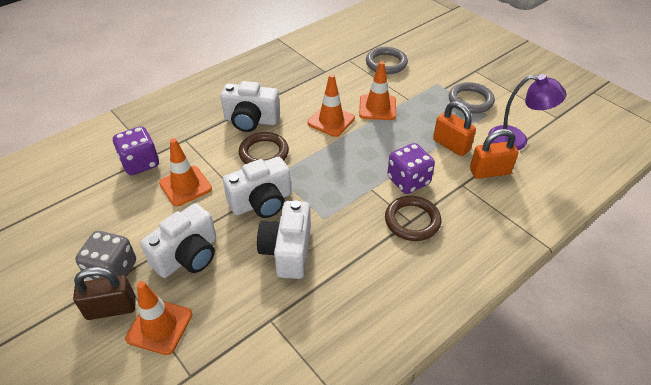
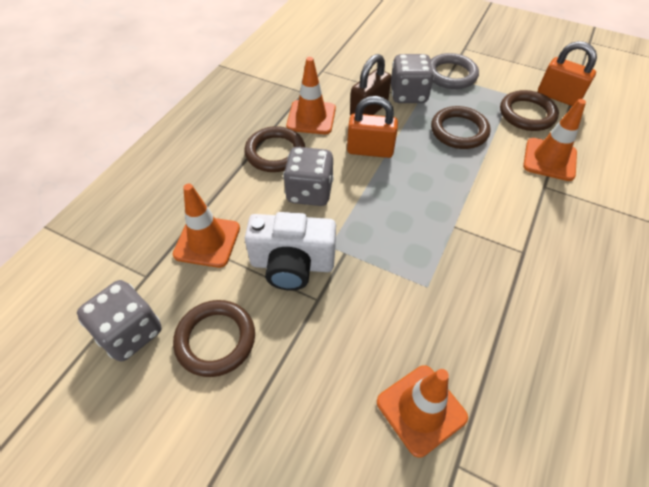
brown ring: [239,132,289,164] [385,196,441,241] = 2 -> [173,300,255,377] [245,126,305,172] [431,106,490,149] [500,90,559,131] = 4
grey dice: [75,231,136,281] = 1 -> [77,280,161,361] [283,147,334,206] [391,54,434,103] = 3
grey ring: [366,47,408,74] [449,82,495,114] = 2 -> [431,53,479,89] = 1
purple dice: [113,126,159,175] [387,143,435,194] = 2 -> none = 0
purple lamp: [488,74,567,150] = 1 -> none = 0
white camera: [140,203,216,278] [221,81,280,132] [223,157,291,218] [257,200,311,279] = 4 -> [245,212,336,290] = 1

